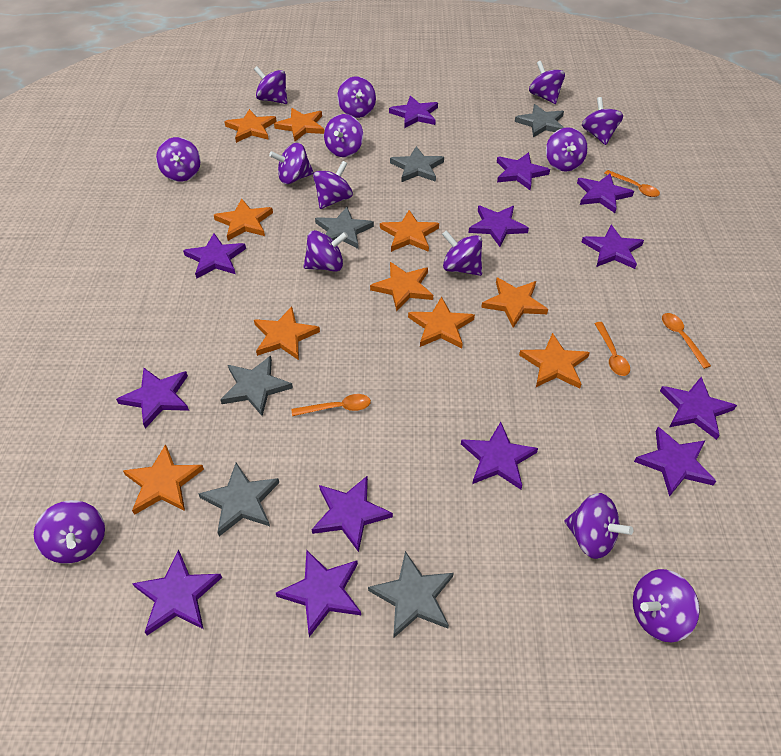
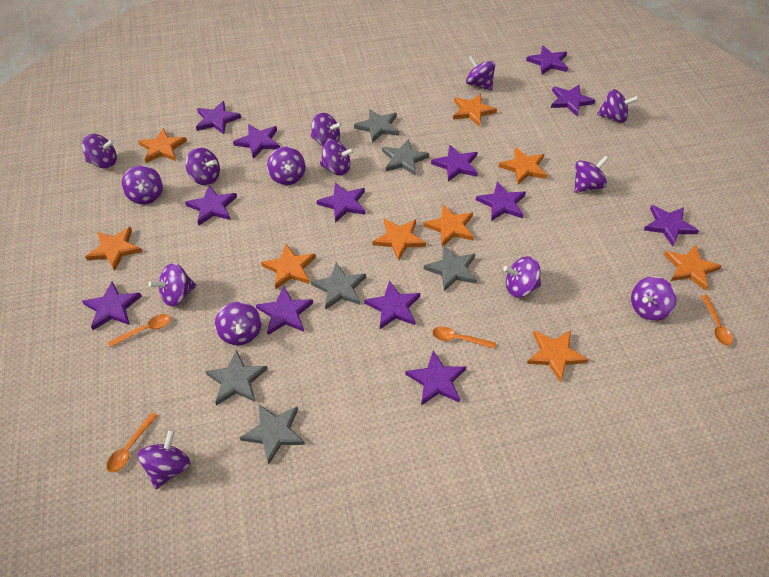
orange star: [123,444,204,515] [214,198,273,241] [224,109,277,143] [254,306,320,360] [274,108,324,141] [370,262,433,311] [380,210,439,252] [408,297,475,348] [481,278,548,328] [519,333,590,389] = 10 -> [86,227,142,271] [138,128,187,163] [261,244,316,289] [373,219,426,260] [423,205,474,247] [453,94,497,127] [499,147,547,184] [527,330,588,383] [664,244,722,291] = 9

